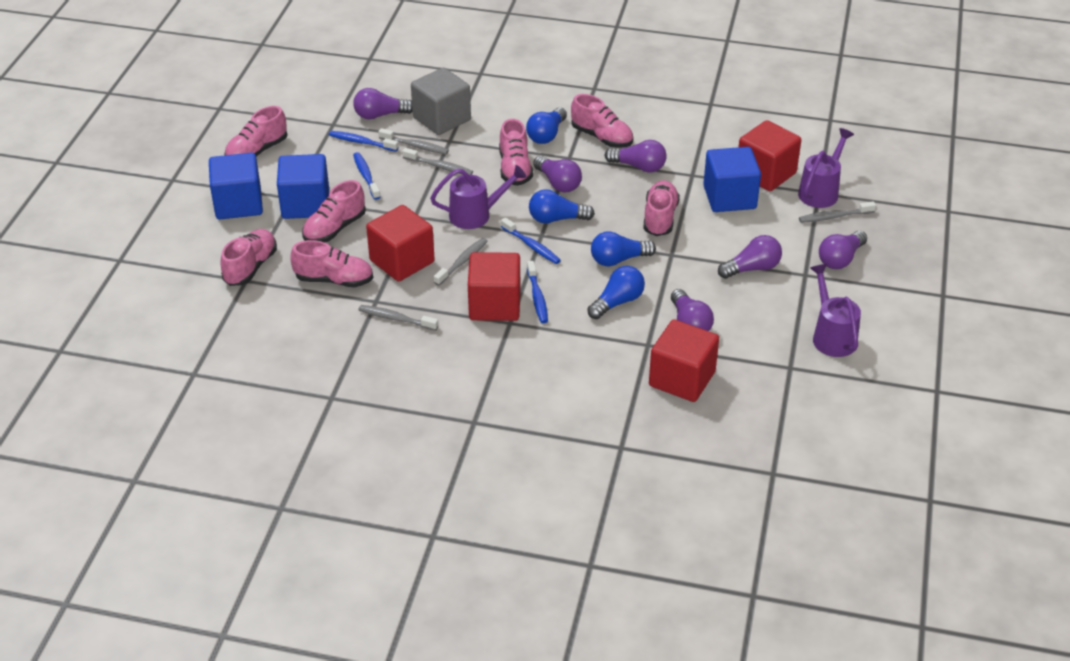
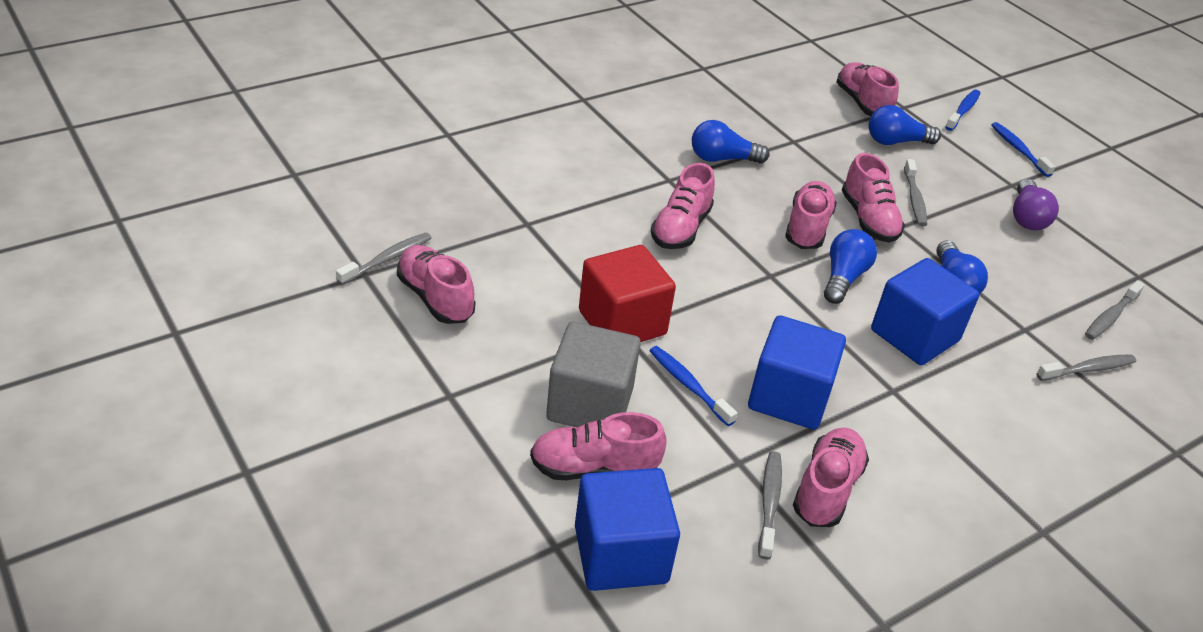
blue toothbrush: [329,131,398,152] [353,152,380,200] [501,217,561,264] [527,261,548,323] = 4 -> [650,346,737,426] [945,89,980,131] [992,122,1056,177] = 3
purple light bulb: [353,88,412,119] [533,156,582,192] [605,140,667,172] [671,289,714,331] [718,235,782,279] [819,231,867,269] = 6 -> [1013,179,1059,231] = 1
purple watering can: [430,165,526,229] [798,128,854,208] [810,264,861,357] = 3 -> none = 0
red cube: [366,205,435,282] [468,252,520,321] [649,319,719,402] [739,120,801,191] = 4 -> [579,245,676,342] = 1

